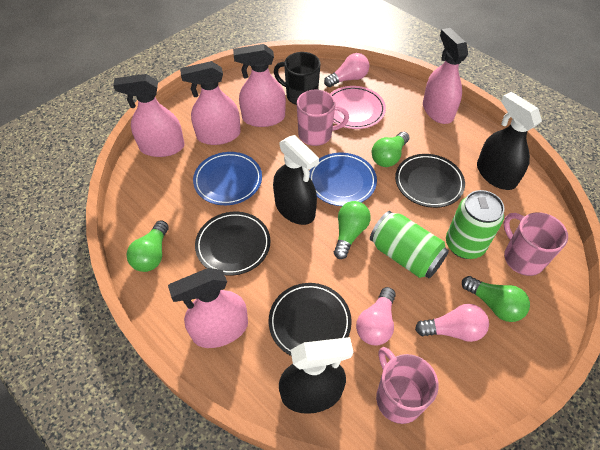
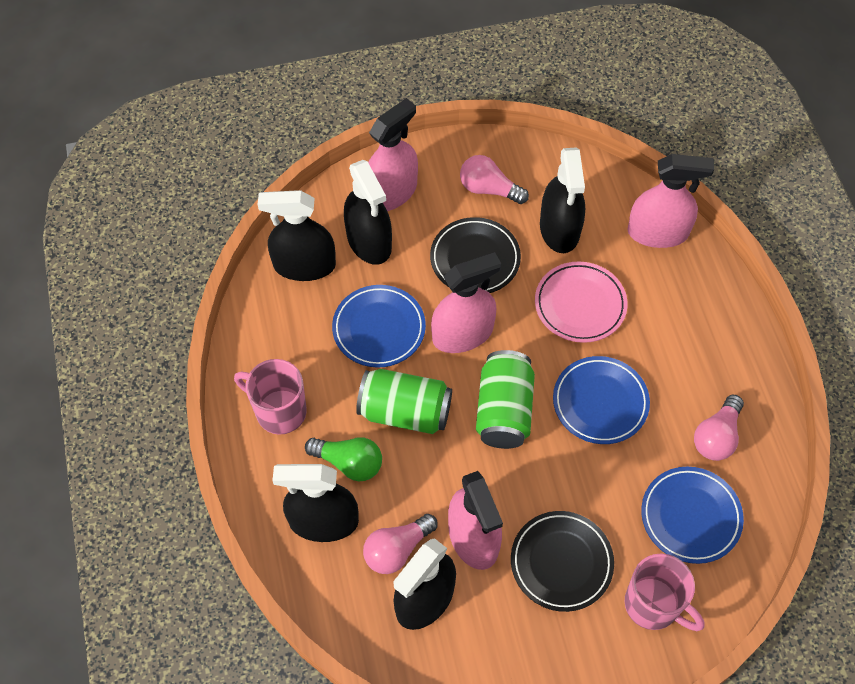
black mug: [274,52,321,105] = 1 -> none = 0
black plate: [195,212,270,276] [269,283,352,356] [395,154,465,208] = 3 -> [430,217,521,293] [511,511,614,612] = 2
black spray bottle: [273,135,319,225] [279,337,353,414] [477,92,542,190] = 3 -> [257,190,336,281] [272,464,359,542] [344,160,392,265] [393,538,456,630] [540,147,585,253] = 5
blue plate: [193,152,262,205] [309,153,377,206] = 2 -> [332,285,426,367] [553,356,650,444] [641,467,744,564] = 3
green light bulb: [126,220,169,272] [334,201,371,259] [372,132,409,167] [462,276,530,322] = 4 -> [305,437,382,481] = 1
pink mug: [297,90,349,146] [376,347,439,424] [503,212,568,276] = 3 -> [234,359,307,435] [625,553,705,631] = 2
pink spray bottle: [113,74,185,157] [168,268,248,348] [180,61,241,145] [233,44,286,127] [423,28,468,124] = 5 -> [368,98,418,211] [431,252,501,353] [448,471,503,570] [627,154,714,248] = 4

